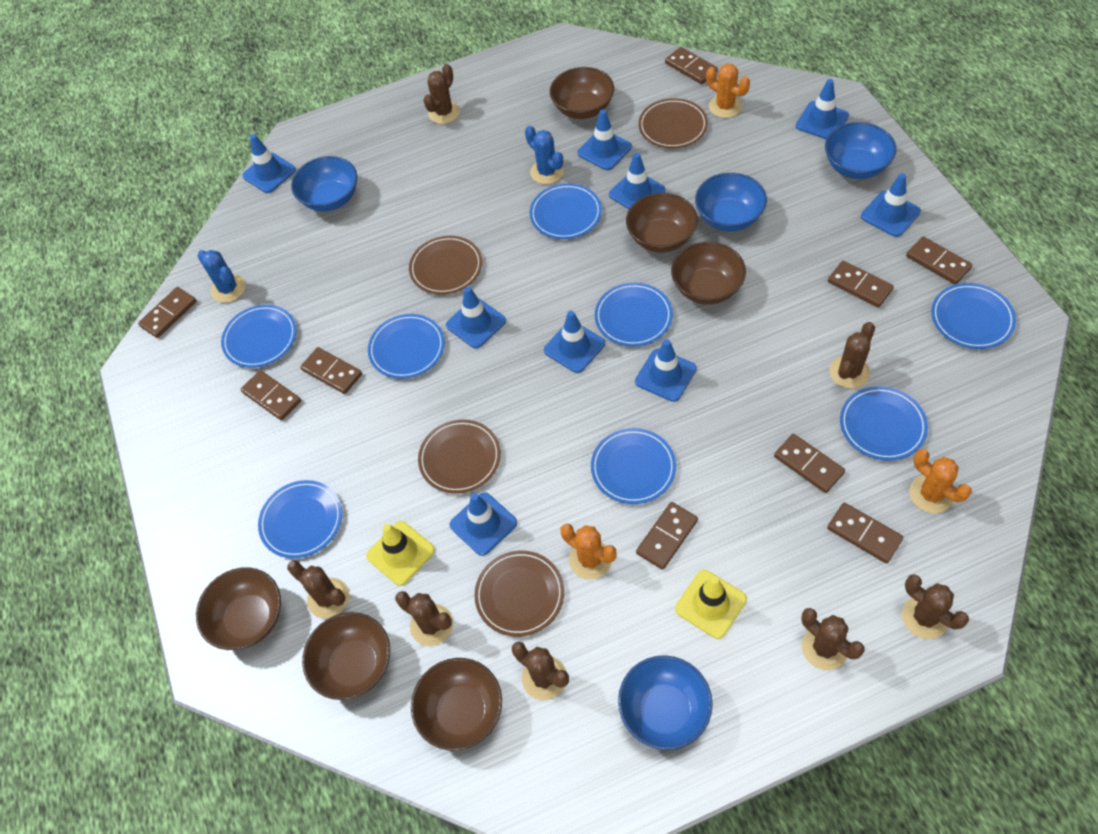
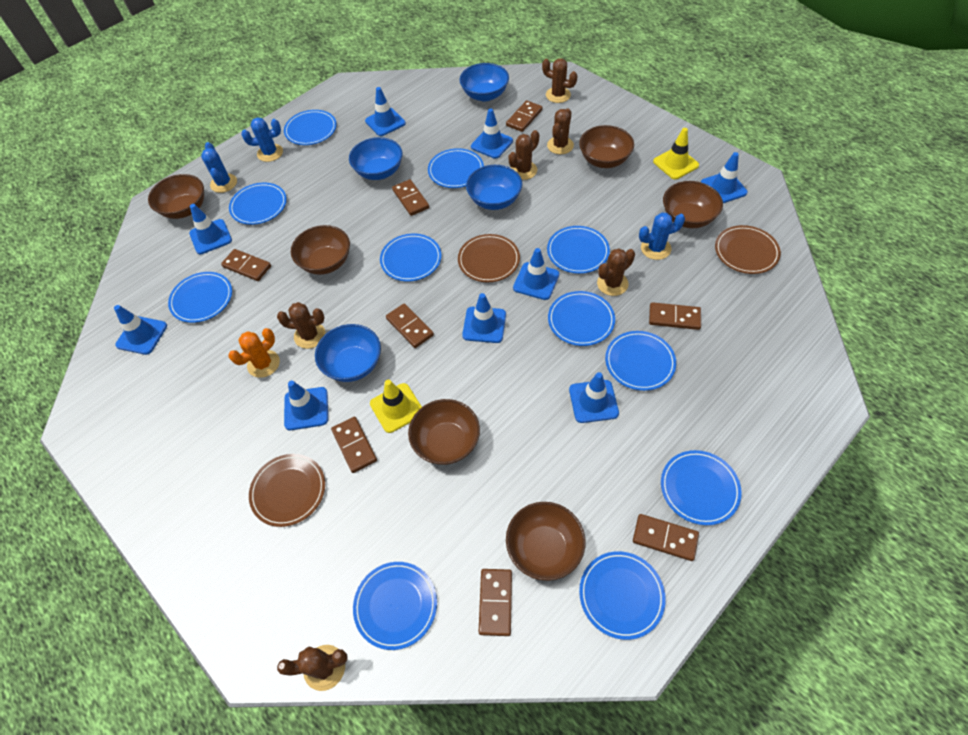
blue cactus: [197,250,246,303] [525,126,564,184] = 2 -> [201,142,237,193] [242,118,283,162] [639,213,685,260] = 3
blue plate: [221,305,296,368] [258,480,342,558] [368,314,445,379] [530,183,602,239] [591,428,676,504] [595,283,673,346] [840,386,928,461] [931,283,1016,349] = 8 -> [168,272,232,323] [229,183,287,225] [284,110,337,145] [353,562,437,650] [380,234,442,281] [428,148,484,188] [547,226,610,274] [548,291,615,346] [579,551,666,640] [605,331,676,391] [661,450,742,525] = 11
brown cactus: [287,560,349,619] [395,591,453,646] [423,64,460,124] [512,642,569,700] [802,608,864,670] [829,322,875,389] [902,574,969,639] = 7 -> [277,302,326,349] [277,645,348,691] [508,130,539,180] [542,58,577,103] [547,108,574,154] [597,248,635,296] = 6
brown domino: [138,287,197,338] [240,370,301,420] [300,347,362,394] [636,502,698,570] [665,47,718,84] [774,434,845,493] [827,503,903,563] [828,261,894,308] [906,236,972,284] = 9 -> [221,249,271,281] [331,417,377,473] [386,303,434,348] [392,179,429,216] [479,569,512,636] [506,100,542,132] [633,514,699,561] [649,302,701,330] = 8
brown plate: [409,236,482,295] [418,419,501,494] [474,551,564,637] [638,98,708,148] = 4 -> [249,454,325,527] [458,234,520,282] [715,225,781,274] = 3
orange cactus: [560,523,617,580] [706,63,750,118] [909,449,972,513] = 3 -> [229,328,280,378] = 1

